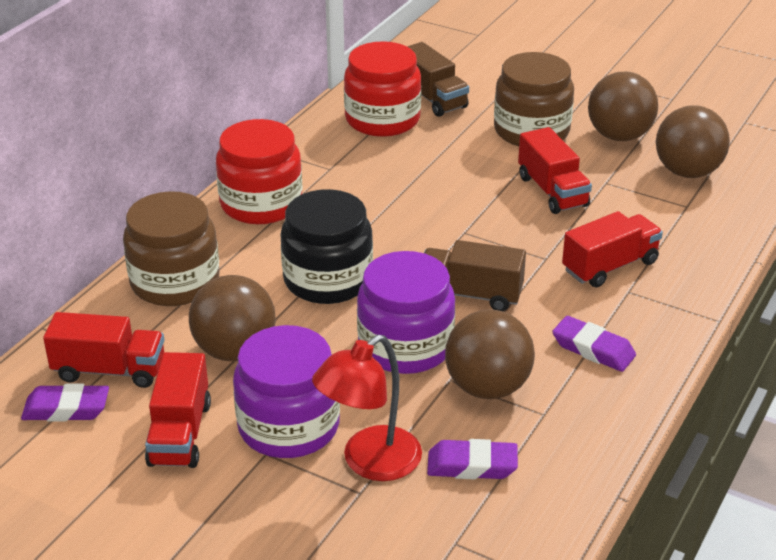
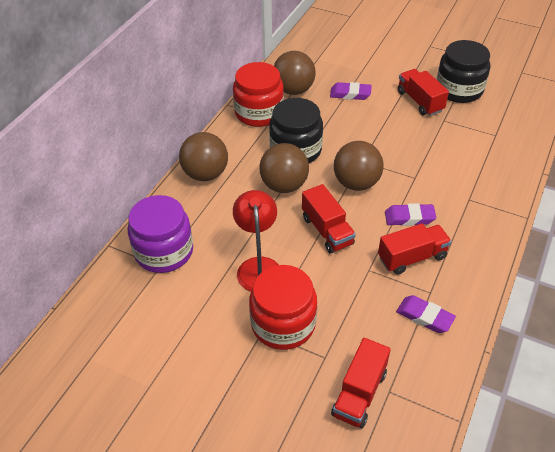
black jar: [280,189,373,304] = 1 -> [269,98,323,163] [437,40,490,103] = 2
brown jar: [123,191,220,306] [494,52,574,146] = 2 -> none = 0
brown truck: [407,42,469,117] [424,240,526,311] = 2 -> none = 0
purple jar: [233,325,340,458] [357,251,455,374] = 2 -> [128,195,193,273] = 1

